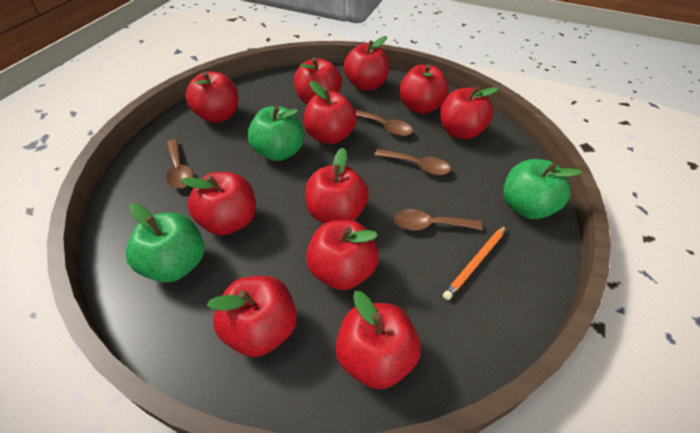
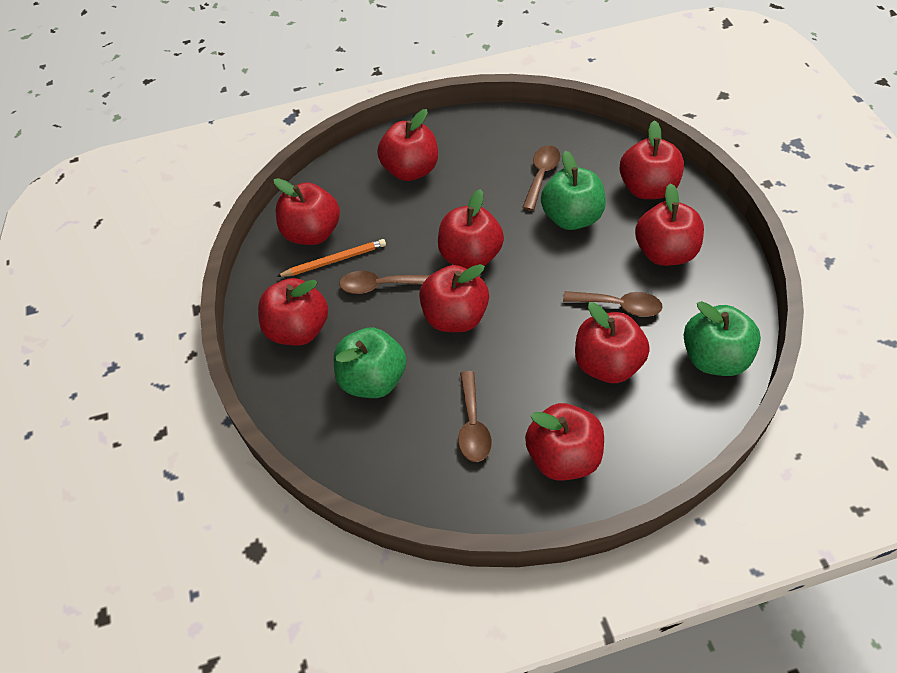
red apple: [181,172,256,235] [186,71,238,123] [207,276,297,357] [294,57,342,104] [304,81,357,144] [305,148,369,223] [306,220,379,290] [335,291,421,389] [344,36,389,91] [399,64,449,114] [440,87,499,139] = 11 -> [258,278,328,346] [274,178,340,245] [377,109,438,181] [419,264,489,332] [438,189,504,269] [525,403,604,481] [575,302,650,383] [619,120,684,199] [635,183,704,266] = 9

